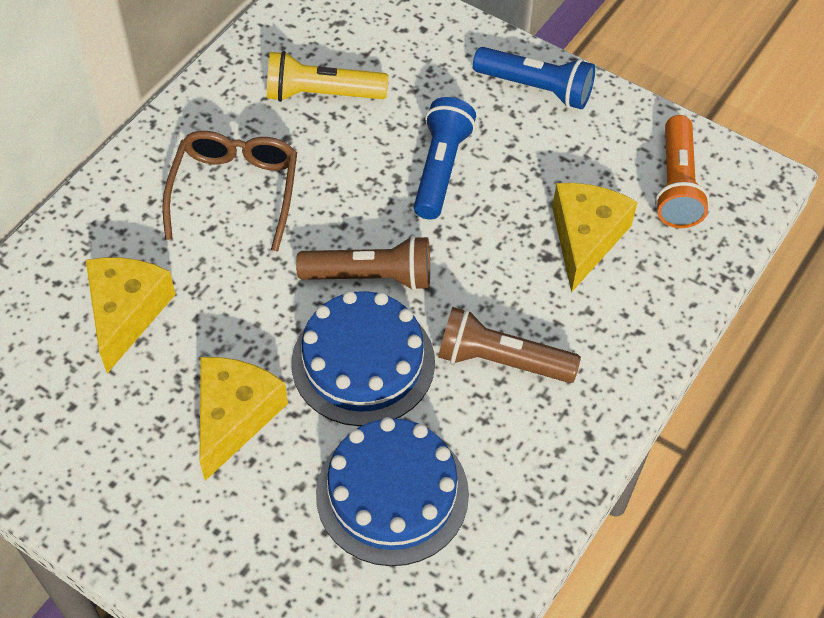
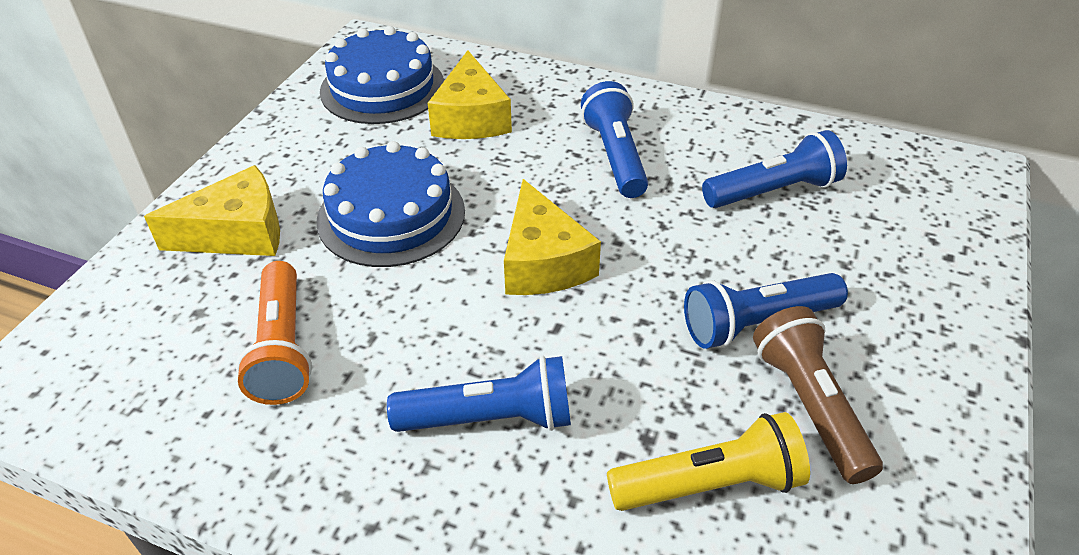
blue flashlight: [414,97,476,219] [473,47,595,109] = 2 -> [387,356,571,432] [581,81,648,198] [684,273,848,349] [702,130,847,208] = 4
brown flashlight: [296,235,430,291] [438,307,581,383] = 2 -> [753,306,883,484] = 1
brown glasses: [162,131,297,252] = 1 -> none = 0

